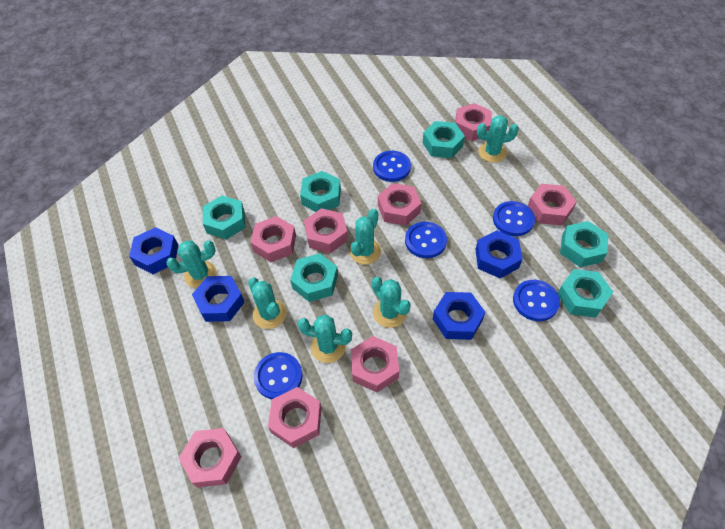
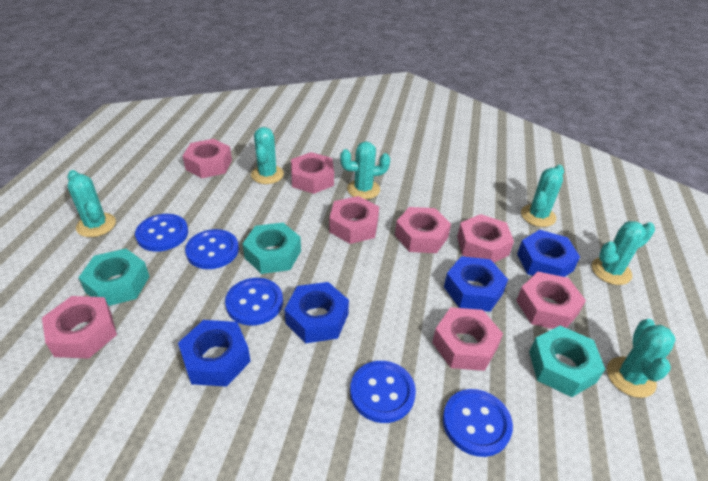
turquoise nut: [203,196,245,240] [290,253,338,302] [300,171,341,212] [423,121,465,158] [558,269,613,318] [560,221,609,267] = 6 -> [78,249,150,306] [243,223,301,274] [529,326,605,397] = 3

